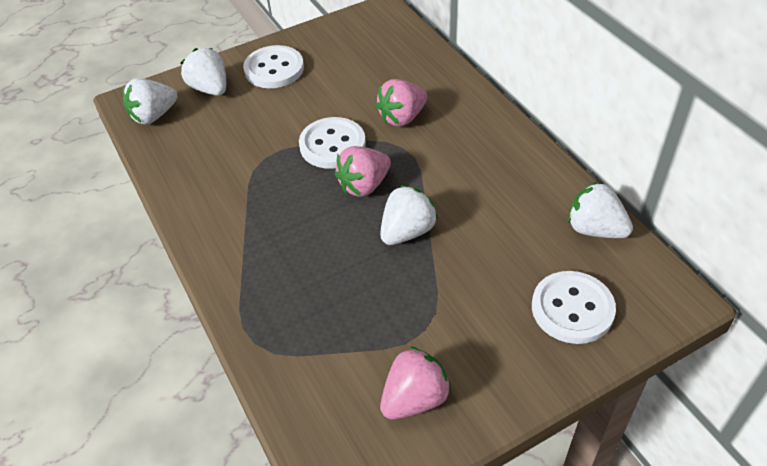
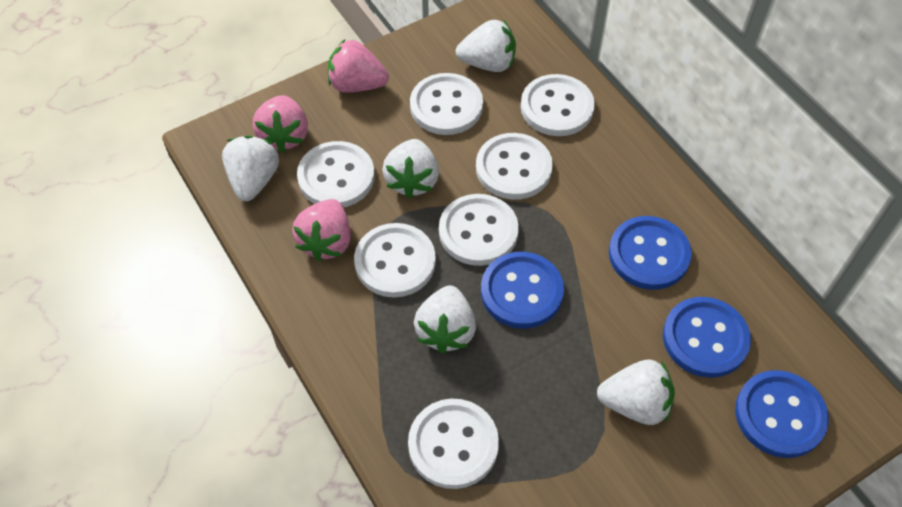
blue button: none = 0 -> [481,252,564,328] [609,216,692,290] [663,297,751,378] [735,370,829,458] = 4
white button: [243,45,304,88] [299,117,366,169] [532,271,616,344] = 3 -> [297,141,375,208] [354,223,436,298] [408,399,499,489] [410,73,483,135] [439,194,519,266] [476,133,553,200] [521,74,595,136] = 7
white strawberry: [123,78,177,125] [181,48,226,96] [380,185,438,245] [568,182,633,238] = 4 -> [222,135,279,201] [382,139,439,199] [414,286,476,354] [456,20,516,72] [597,360,675,425] = 5

